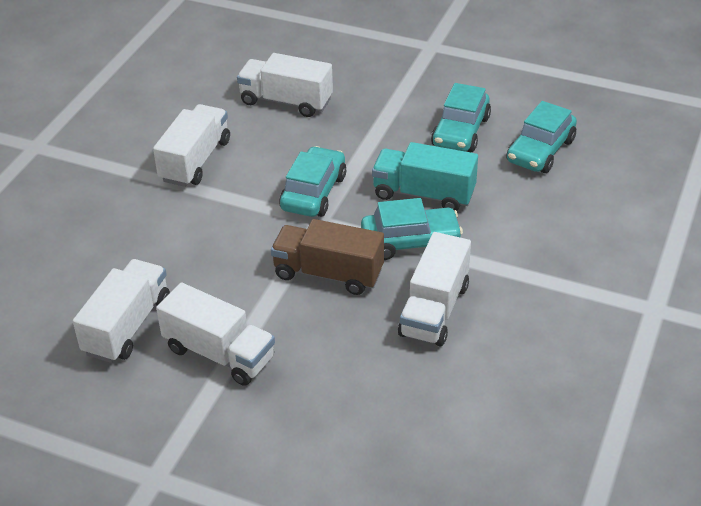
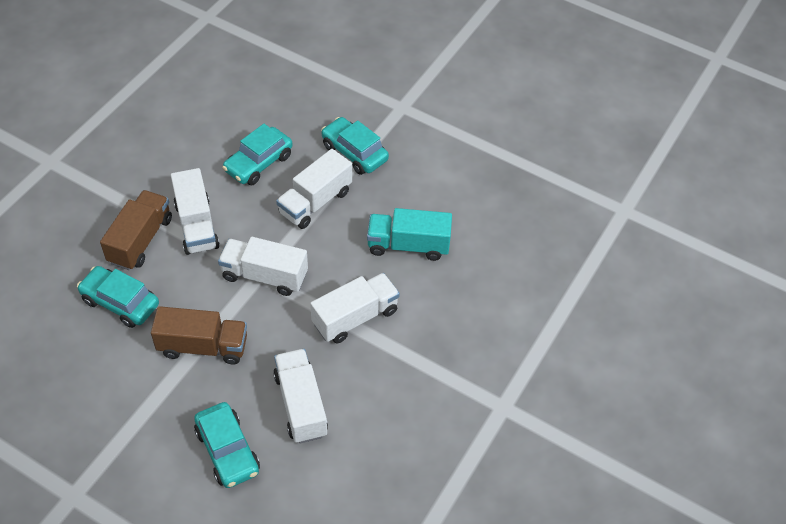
brown truck: [271,219,384,295] = 1 -> [100,190,172,270] [151,306,247,365] = 2

